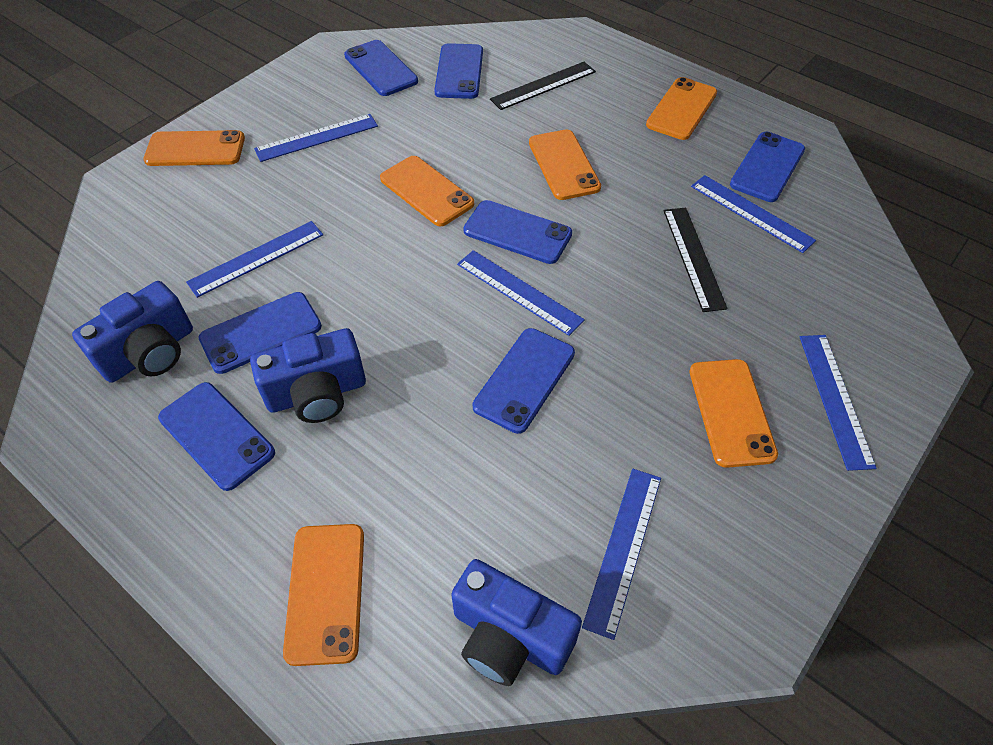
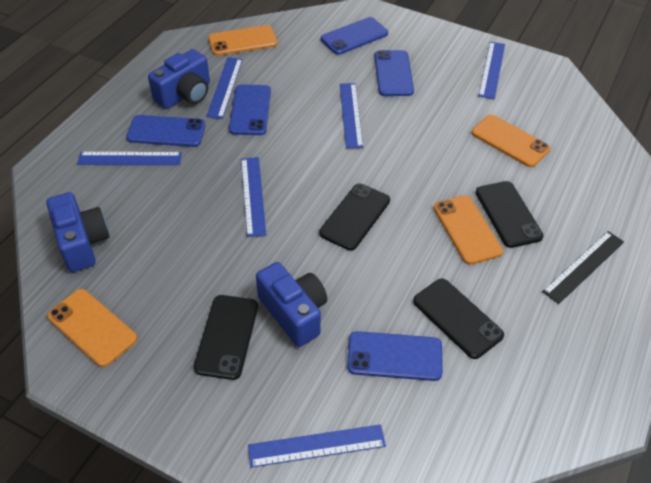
black phone: none = 0 -> [194,295,258,380] [319,184,390,251] [413,279,504,359] [476,181,543,248] = 4
black ruler: [490,62,596,110] [664,207,728,312] = 2 -> [542,231,624,304] = 1
blue phone: [158,382,275,491] [199,292,322,374] [344,40,418,96] [434,43,483,99] [463,200,572,264] [472,328,575,434] [730,132,805,202] = 7 -> [126,115,205,147] [229,84,271,135] [321,17,388,55] [347,331,443,381] [374,50,414,96] = 5
orange phone: [143,130,245,166] [283,524,364,666] [380,156,474,226] [529,130,601,200] [646,77,717,140] [690,359,778,468] = 6 -> [47,289,137,367] [208,25,277,56] [434,195,503,265] [471,115,550,167] = 4

